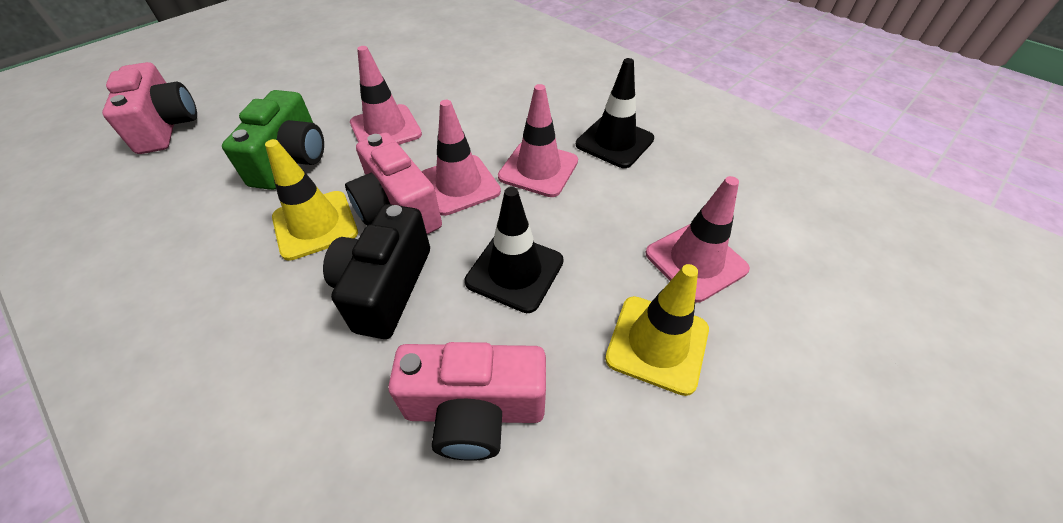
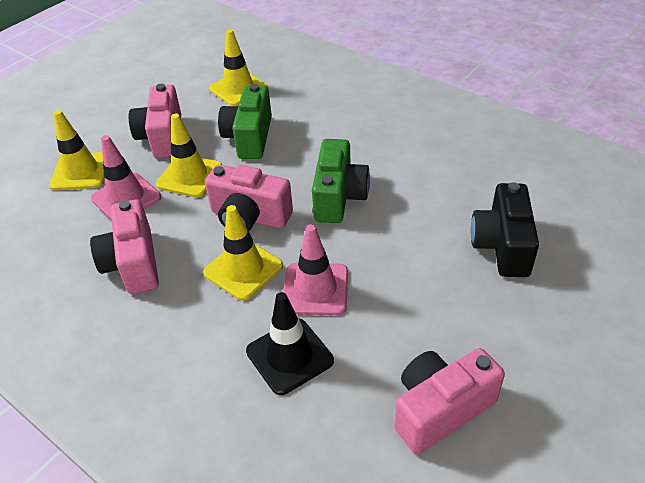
black traffic cone: [465,187,564,313] [576,58,654,168] = 2 -> [246,292,334,395] = 1
green camera: [222,90,324,190] = 1 -> [218,84,272,159] [312,139,370,223] = 2
pink camera: [102,62,197,154] [345,133,442,234] [388,342,546,461] = 3 -> [90,199,159,294] [129,84,181,158] [205,165,293,231] [394,348,505,454] = 4
pink traffic cone: [350,46,422,145] [421,100,501,216] [498,84,578,197] [645,176,750,302] = 4 -> [91,135,161,219] [283,224,348,315] = 2
yellow traffic cone: [265,139,358,261] [605,264,709,396] = 2 -> [50,110,105,190] [156,114,222,198] [203,205,283,301] [209,29,268,106] = 4

